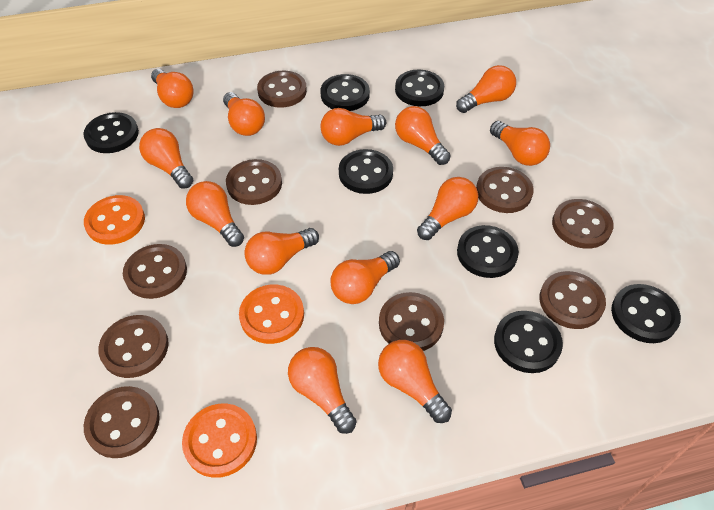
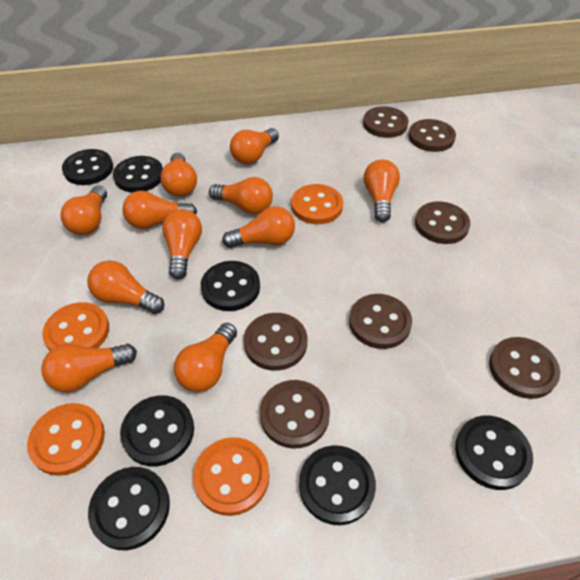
brown button: [84,386,160,458] [98,315,169,378] [123,244,187,299] [226,159,282,205] [257,71,307,108] [379,292,444,351] [476,167,534,213] [539,271,606,329] [552,199,613,249] = 9 -> [244,313,307,371] [260,380,330,449] [349,294,412,349] [363,106,409,138] [408,119,456,152] [415,201,470,244] [489,337,560,399] = 7
orange button: [84,195,145,245] [182,404,257,478] [239,285,304,344] = 3 -> [27,403,105,476] [42,302,109,351] [193,437,269,516] [291,184,343,224] = 4
orange light bulb: [139,128,193,189] [151,69,194,108] [186,181,244,247] [223,92,265,136] [244,228,319,275] [288,347,356,434] [321,108,386,146] [330,251,400,304] [378,340,452,423] [395,106,451,165] [417,177,478,240] [456,65,516,113] [490,121,550,166] = 13 -> [41,344,137,392] [60,186,107,235] [87,260,164,314] [122,191,197,229] [160,153,197,197] [162,209,202,279] [174,323,237,392] [209,177,273,215] [222,206,295,248] [230,128,279,165] [364,160,400,222] = 11

